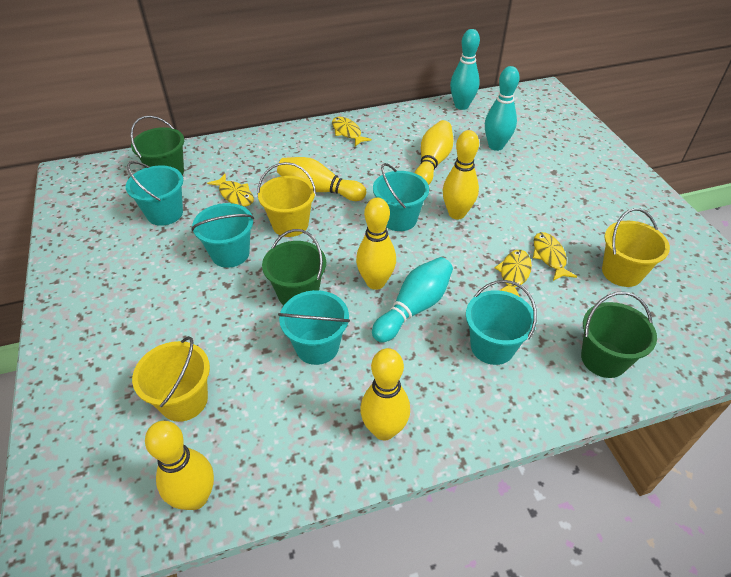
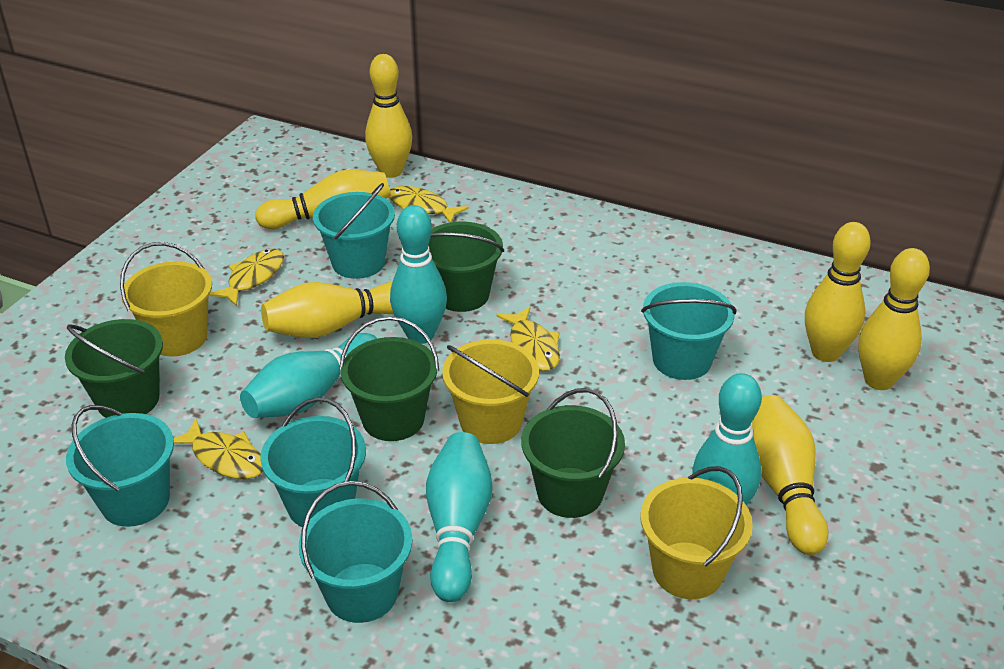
green bucket: [130,115,184,175] [262,229,326,305] [581,292,657,378] = 3 -> [65,319,163,418] [339,316,439,441] [428,222,504,312] [521,388,625,518] = 4
turquoise bowling pin: [372,257,453,343] [450,29,480,110] [485,66,520,151] = 3 -> [240,333,378,418] [390,205,447,344] [426,432,493,602] [692,373,762,506] = 4

